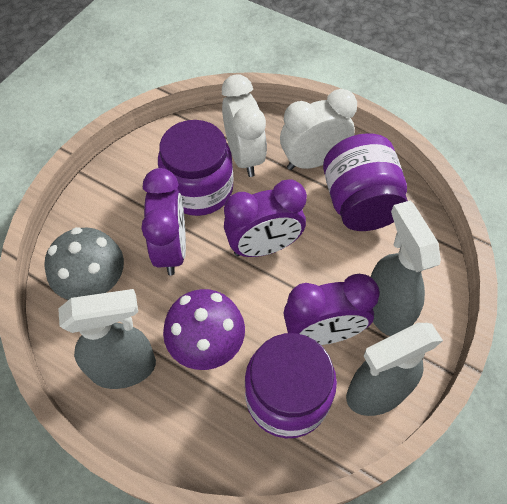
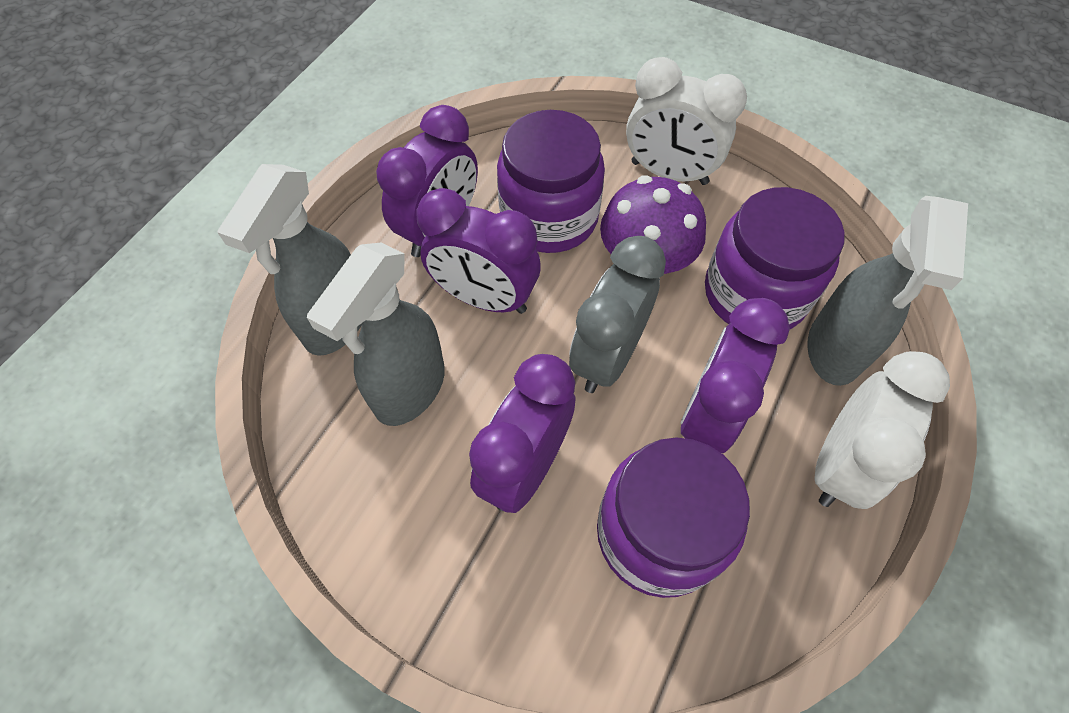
grey clock: none = 0 -> [569,236,666,393] = 1
grey mushroom: [44,227,124,300] = 1 -> none = 0
purple clock: [141,168,186,275] [224,179,307,257] [284,274,380,345] = 3 -> [376,105,478,257] [416,188,541,314] [469,354,575,513] [680,298,790,453] = 4

